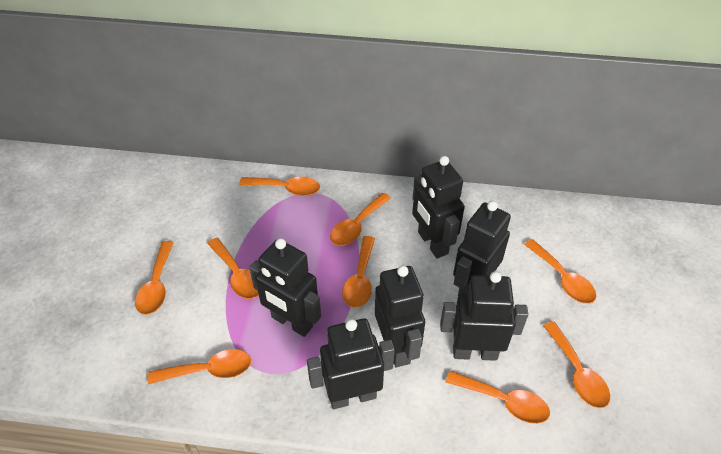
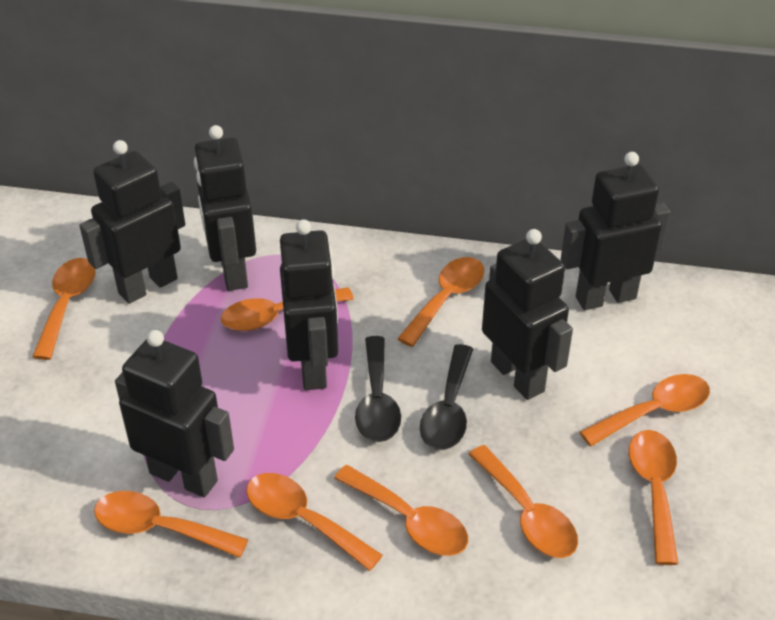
black spoon: none = 0 -> [355,336,401,442] [420,344,473,450] = 2

